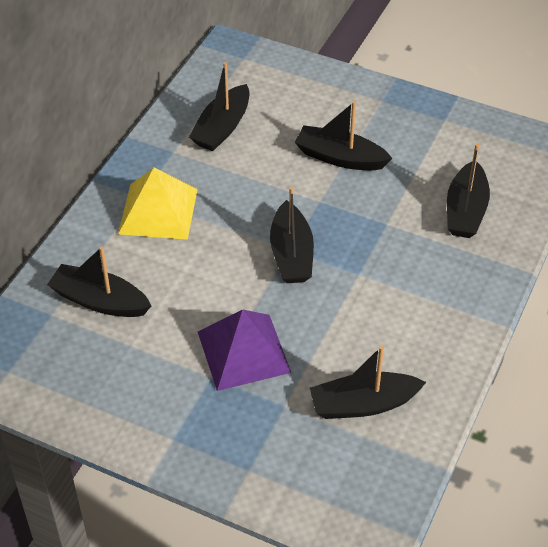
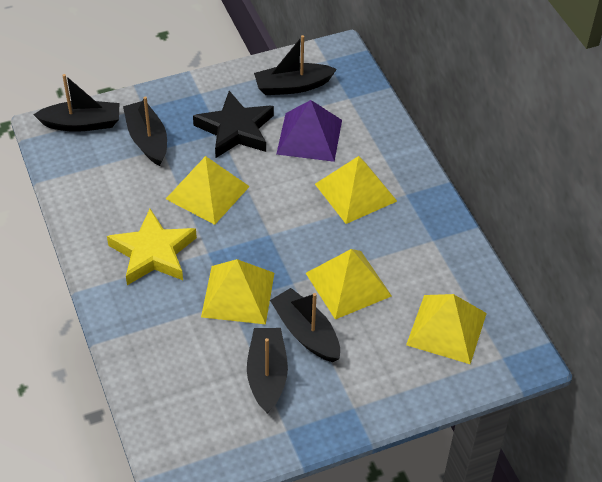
black boat: [47,246,151,317] [189,62,249,151] [270,187,314,283] [294,101,392,170] [310,346,426,419] [447,144,490,238] = 6 -> [33,74,119,132] [123,96,167,166] [247,328,288,414] [254,35,337,95] [270,288,340,362] = 5
black star: none = 0 -> [193,91,274,158] = 1
yellow pyramid: [118,168,198,240] = 1 -> [166,156,250,225] [201,259,274,324] [306,249,392,320] [315,156,397,224] [406,294,487,364] = 5
yellow star: none = 0 -> [107,209,197,285] = 1

